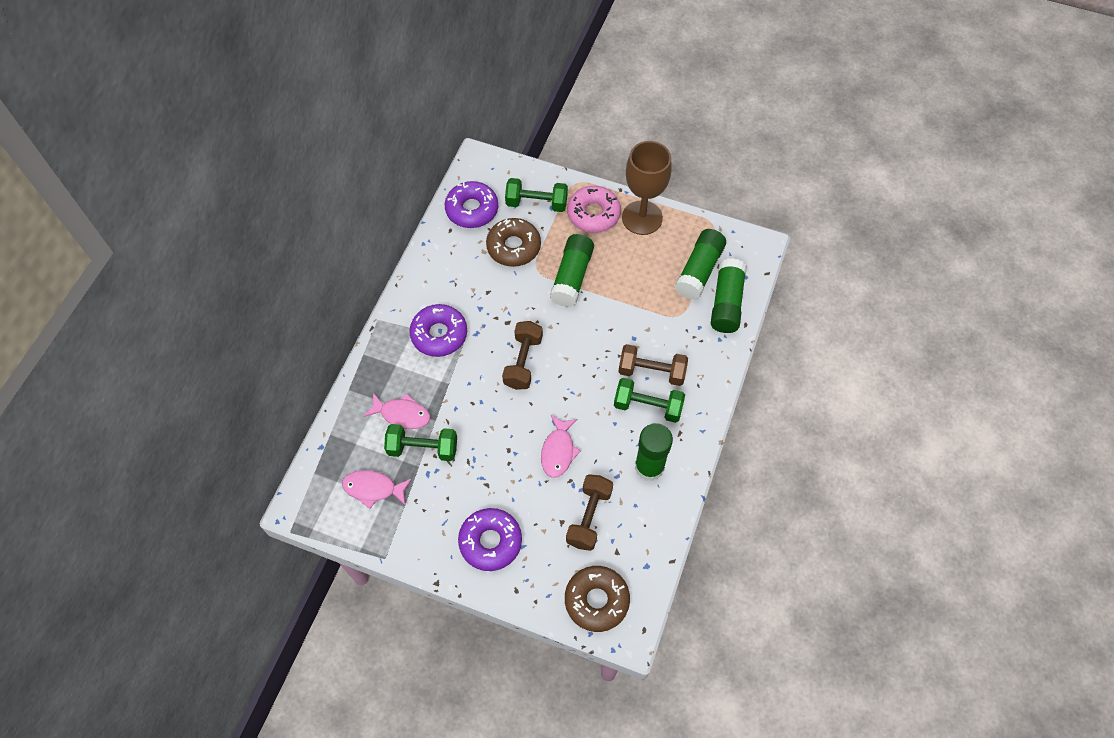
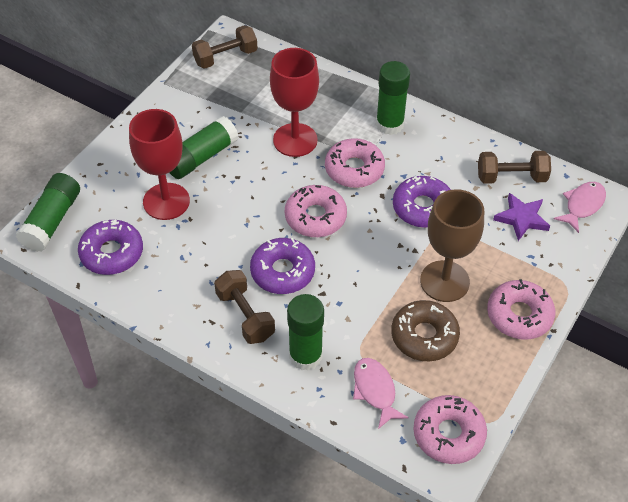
brown donut: [486,218,541,267] [565,566,630,632] = 2 -> [391,300,460,361] = 1
green dumbbell: [384,424,457,461] [505,178,568,212] [614,378,685,423] = 3 -> none = 0
pink donut: [567,186,621,233] = 1 -> [285,185,347,237] [325,138,385,188] [413,395,487,464] [487,279,555,340] = 4
pink fish: [342,470,412,509] [363,393,430,429] [541,415,581,478] = 3 -> [353,358,409,429] [554,182,606,233] = 2
purple star: none = 0 -> [493,193,550,241] = 1
red goblet: none = 0 -> [129,109,190,220] [270,48,319,157] = 2

